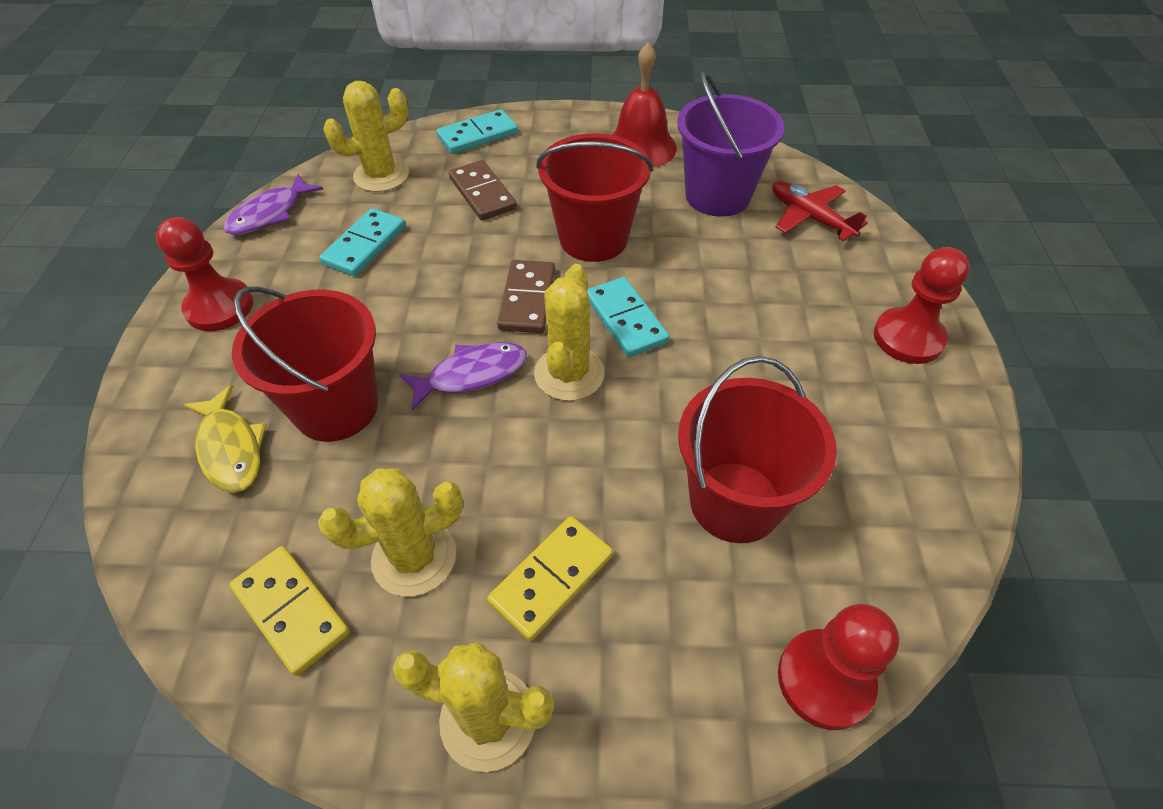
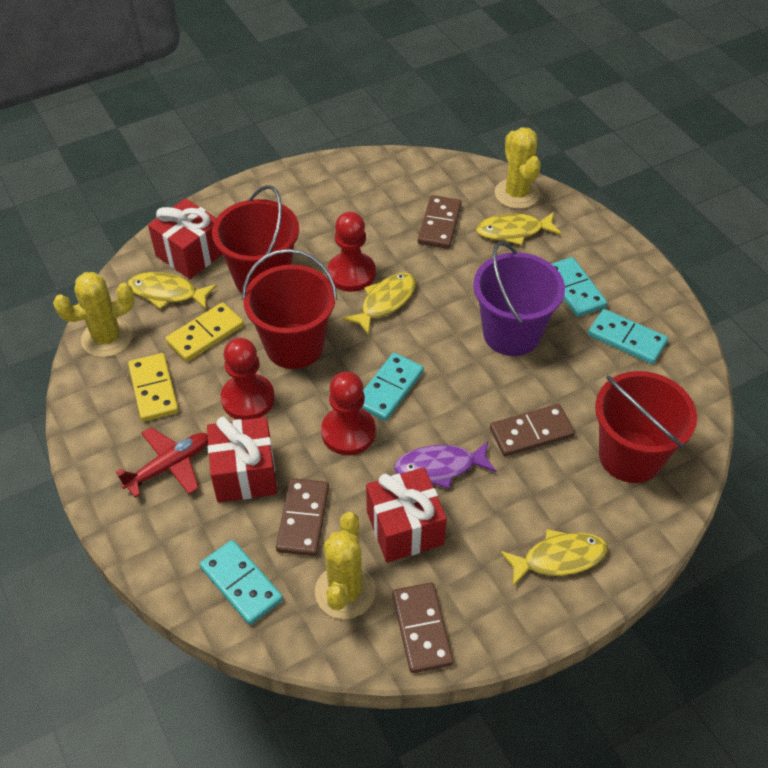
brown domino: [449,160,517,221] [497,260,555,333] = 2 -> [276,478,329,556] [392,583,454,673] [418,195,462,249] [490,404,575,457] = 4
purple fish: [223,174,323,235] [399,342,527,411] = 2 -> [394,441,496,489] = 1
red bell: [612,43,677,168] = 1 -> none = 0
red gift: none = 0 -> [148,198,223,279] [207,417,277,502] [366,467,447,562] = 3
turquoise domino: [319,208,406,277] [436,109,518,154] [588,277,670,357] = 3 -> [200,540,283,625] [362,353,424,421] [552,257,607,317] [588,309,668,364] = 4
yellow cactus: [318,468,463,596] [323,81,409,192] [393,642,554,772] [534,264,605,401] = 4 -> [53,272,135,357] [315,512,376,619] [495,127,541,209] = 3
yellow fish: [183,385,266,493] = 1 -> [128,272,217,309] [343,273,416,335] [476,212,561,245] [500,529,608,586] = 4

